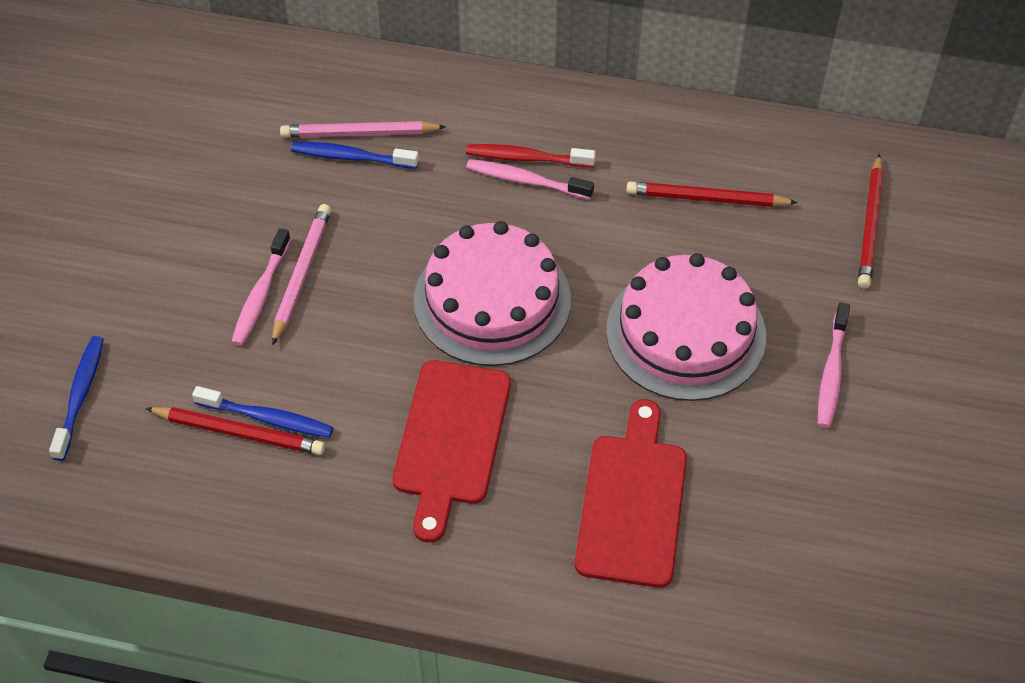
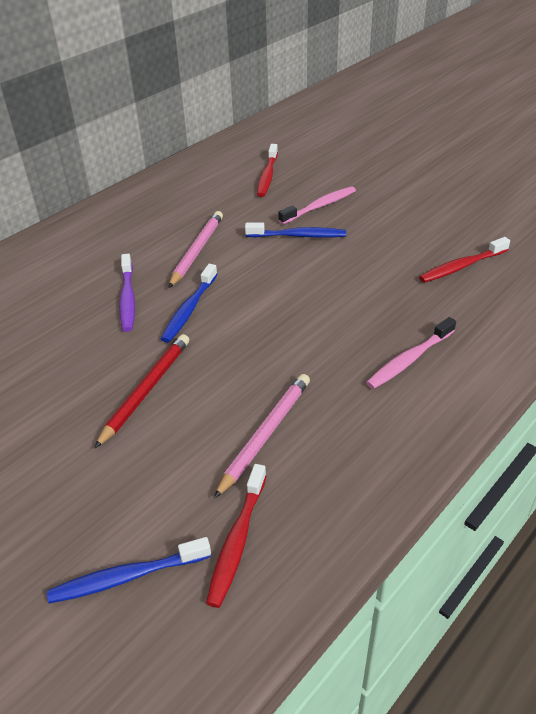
pink cake: [413,221,571,366] [606,253,766,401] = 2 -> none = 0
pink toothbrush: [231,228,291,346] [466,159,594,199] [818,302,850,428] = 3 -> [278,186,356,224] [366,317,456,389] = 2
purple toothbrush: none = 0 -> [119,254,135,332] = 1
red cutting board: [393,360,511,543] [575,399,687,588] = 2 -> none = 0
red pencil: [145,407,325,455] [626,181,798,207] [858,154,884,289] = 3 -> [94,334,189,449] = 1
red toothbrush: [466,144,596,168] = 1 -> [206,464,267,608] [257,144,278,197] [419,237,510,283] = 3

